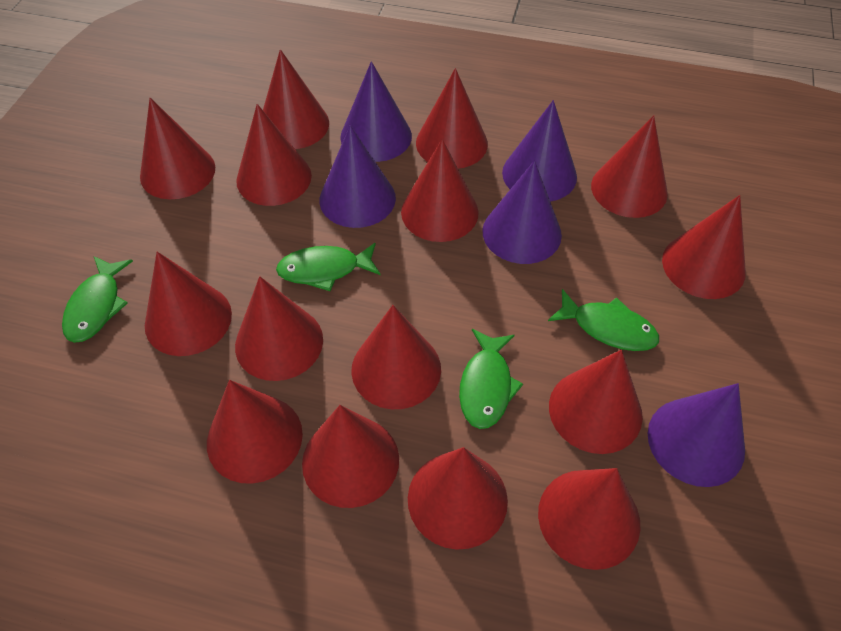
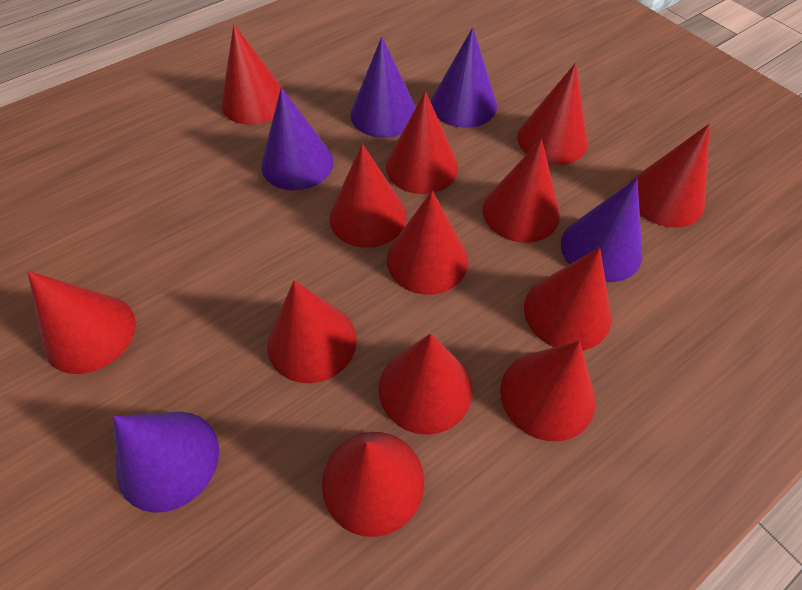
green fish: [62,256,133,343] [276,243,380,291] [459,329,523,429] [548,289,659,351] = 4 -> none = 0
red cone: [140,98,215,199] [145,252,232,356] [207,380,303,484] [235,276,323,381] [236,104,312,206] [263,49,329,149] [302,405,399,508] [351,305,441,409] [401,139,479,242] [408,447,508,550] [416,68,488,169] [538,468,640,570] [549,350,643,454] [591,115,668,218] [662,195,746,299] = 15 -> [27,271,136,374] [221,24,287,125] [267,280,357,383] [322,432,424,537] [329,144,407,248] [379,333,472,435] [386,91,458,194] [387,190,468,295] [483,139,560,243] [500,341,595,441] [517,63,588,165] [524,247,611,351] [630,124,710,227] = 13

